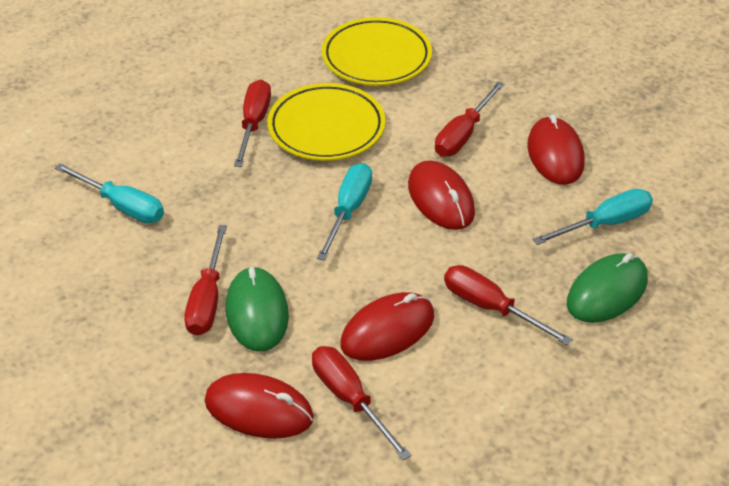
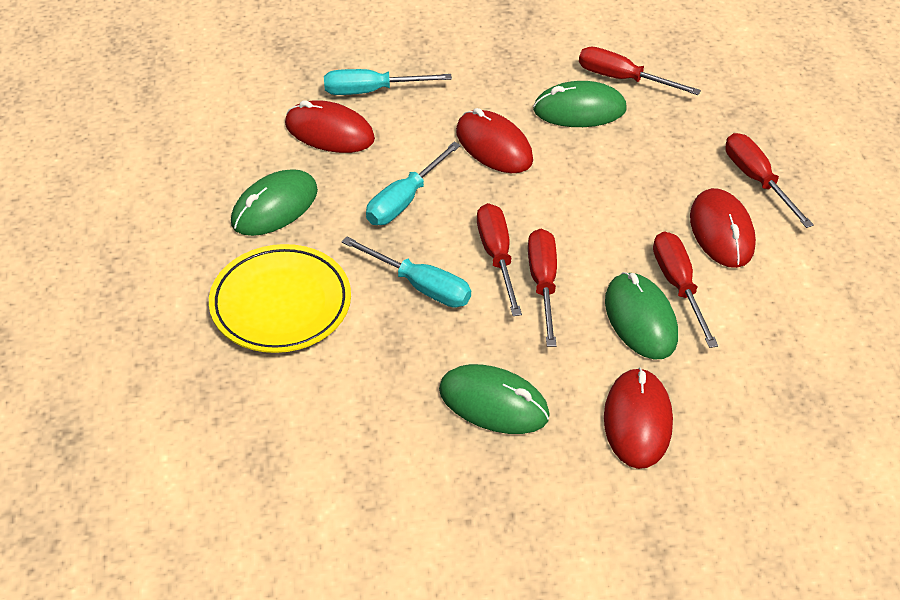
green mouse: [226,267,289,352] [567,253,648,323] = 2 -> [231,169,318,236] [439,364,550,434] [533,81,627,127] [605,272,678,360] = 4
yellow plate: [267,83,385,161] [322,17,432,86] = 2 -> [209,244,351,353] = 1

